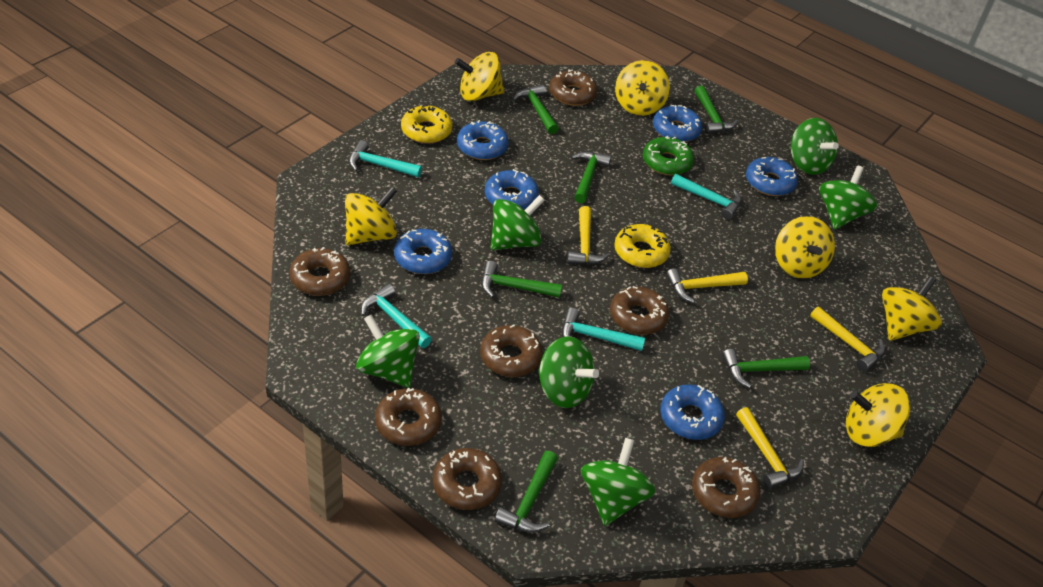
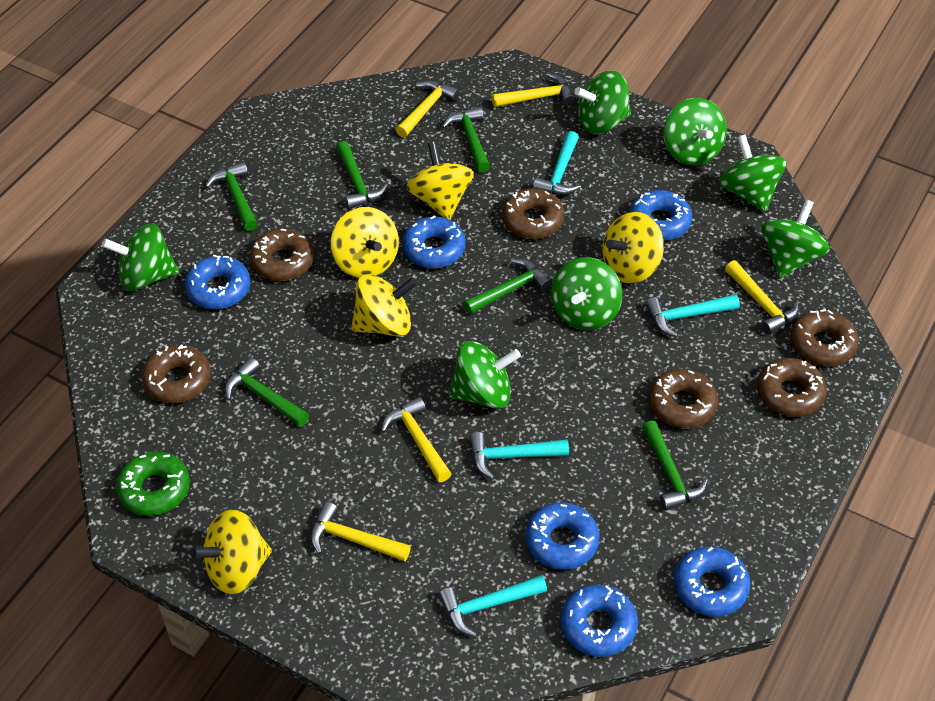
brown donut: [290,247,350,296] [375,388,442,446] [433,448,502,510] [480,324,543,377] [549,69,598,106] [610,286,669,335] [692,457,760,518] = 7 -> [141,344,211,403] [250,229,314,281] [502,188,564,239] [648,369,718,428] [757,358,827,417] [790,309,859,366] = 6
green spinning top: [356,315,420,388] [491,195,545,250] [538,336,599,408] [581,438,656,526] [791,118,839,175] [819,166,877,230] = 6 -> [102,223,179,291] [448,341,521,409] [551,257,622,330] [574,71,631,134] [663,98,727,166] [719,134,787,212] [761,200,829,279] = 7
yellow donut: [401,104,453,144] [614,224,671,268] = 2 -> none = 0
yellow hammer: [567,206,610,265] [666,268,748,303] [736,407,804,489] [810,307,886,372] = 4 -> [310,502,411,561] [381,397,452,482] [396,80,460,138] [492,73,575,107] [725,260,799,335] = 5
yellow spinning top: [345,187,397,245] [455,52,504,101] [615,60,670,116] [775,216,835,278] [846,383,910,447] [882,276,942,341] = 6 -> [190,509,272,594] [331,207,399,278] [351,274,417,337] [406,142,474,220] [603,212,664,284] = 5

